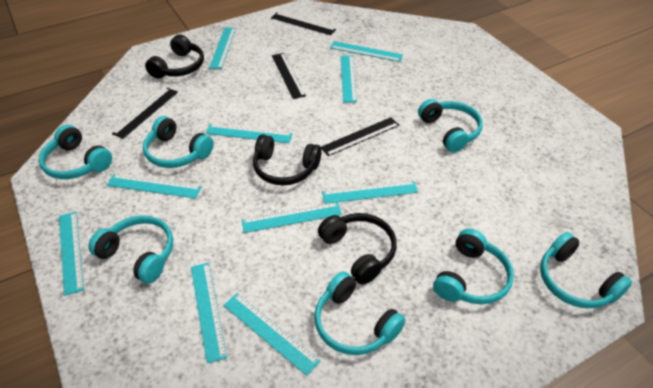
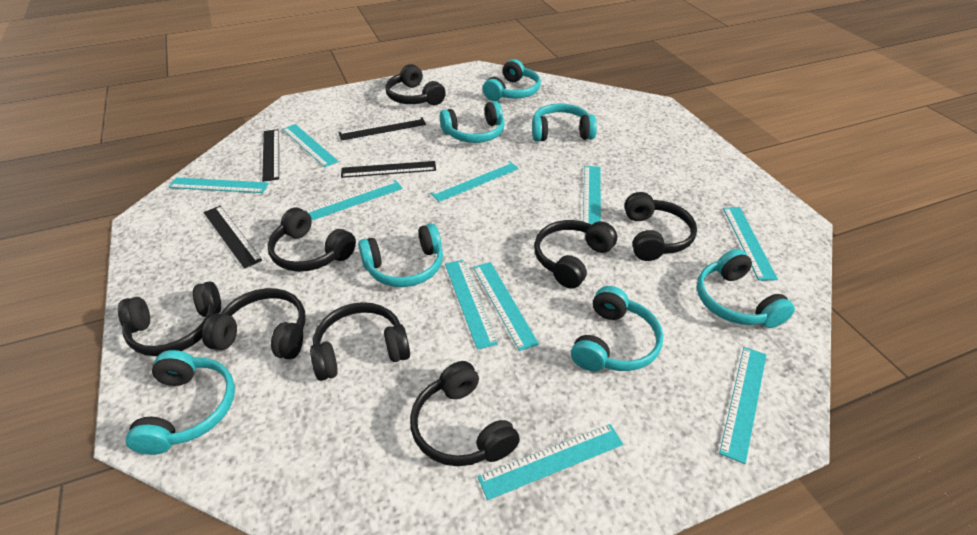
black headphones: [145,35,204,79] [253,135,322,186] [318,213,397,285] = 3 -> [118,281,221,356] [202,288,306,359] [267,208,356,272] [310,302,410,381] [385,64,446,105] [410,361,520,466] [534,220,617,289] [624,192,697,261] = 8

